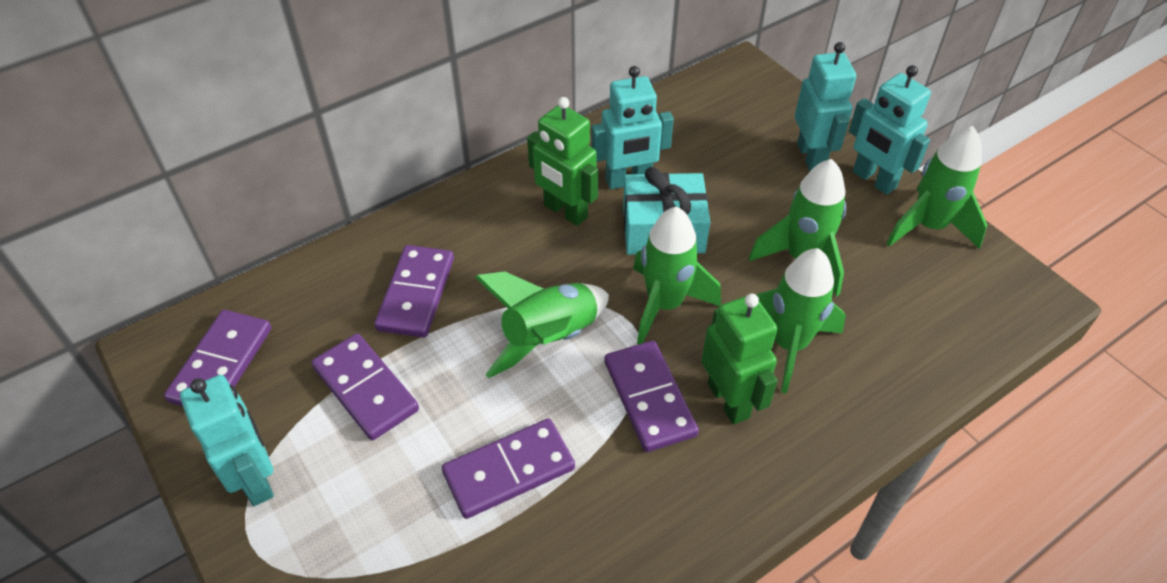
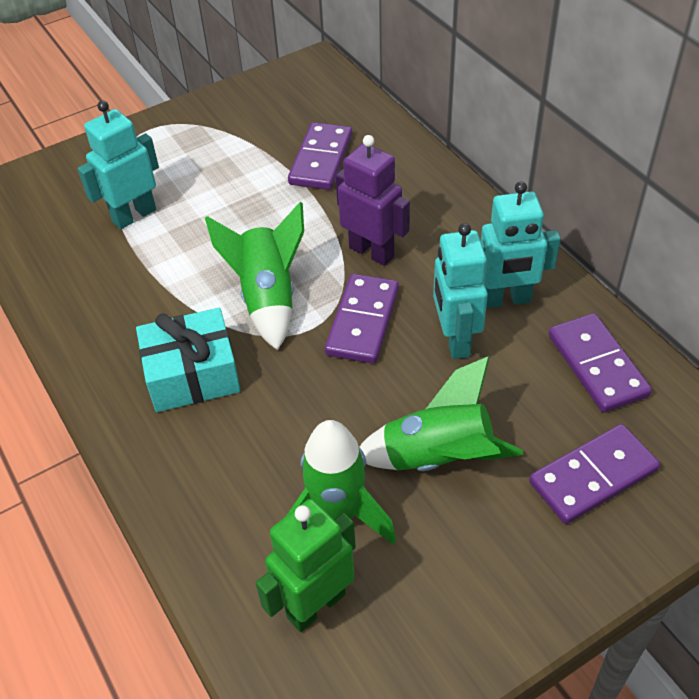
green robot: [527,97,598,226] [701,294,778,424] = 2 -> [256,499,356,632] = 1
green rocket: [475,272,609,378] [633,206,721,344] [749,159,846,296] [755,248,846,394] [886,126,987,249] = 5 -> [205,202,304,351] [286,420,396,545] [360,356,523,471] = 3
purple domino: [164,310,271,406] [311,333,419,440] [374,245,454,338] [442,418,575,519] [604,341,699,452] = 5 -> [288,122,352,190] [325,274,399,364] [529,424,660,524] [549,313,652,413] = 4
purple robot: none = 0 -> [336,135,410,266] = 1
turquoise robot: [180,375,274,506] [591,66,674,189] [795,42,856,171] [849,65,931,195] = 4 -> [78,100,159,229] [433,223,488,359] [480,181,561,308] = 3

